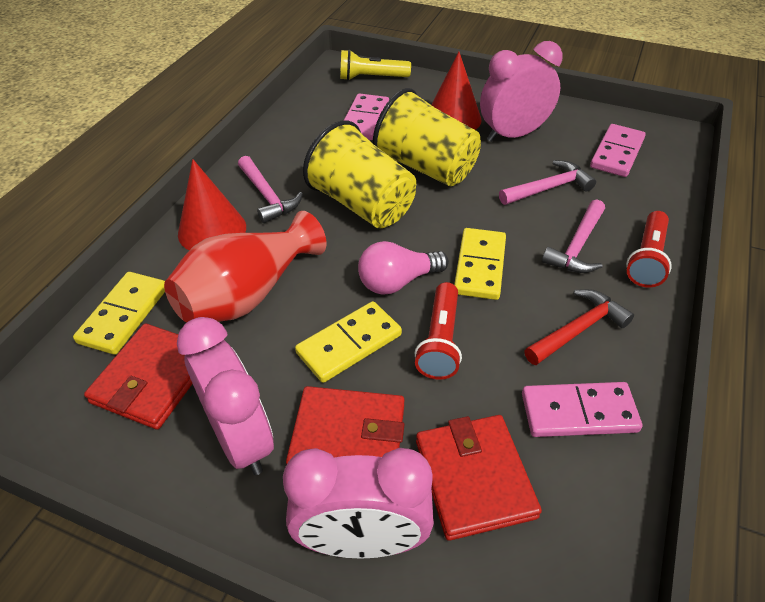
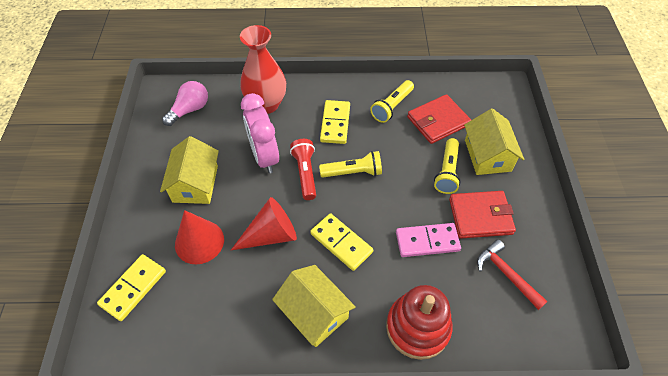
pink clock: [177,317,274,475] [283,448,434,559] [480,41,563,142] = 3 -> [241,93,279,173] = 1
pink domino: [344,93,389,140] [522,382,642,437] [590,124,646,177] = 3 -> [396,223,461,257] = 1
pink hammer: [238,156,303,223] [499,160,596,205] [542,199,605,273] = 3 -> none = 0
red flashlight: [414,282,462,380] [626,211,672,287] = 2 -> [290,139,316,200] = 1
red stacking toy: none = 0 -> [386,285,453,360] = 1
red wallet: [84,323,193,430] [286,386,405,464] [416,415,542,541] = 3 -> [407,94,471,144] [449,191,516,239] = 2
yellow cup: [303,120,416,229] [373,88,481,186] = 2 -> none = 0
yellow flashlight: [340,49,411,81] = 1 -> [319,151,382,178] [370,80,414,123] [434,138,461,194] = 3
yellow house: none = 0 -> [160,136,219,204] [272,265,356,347] [464,108,524,175] = 3

